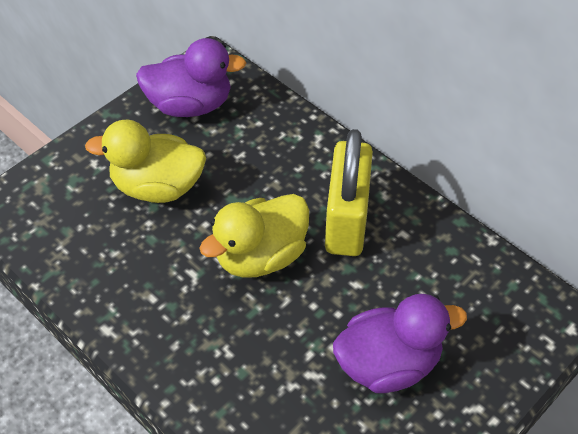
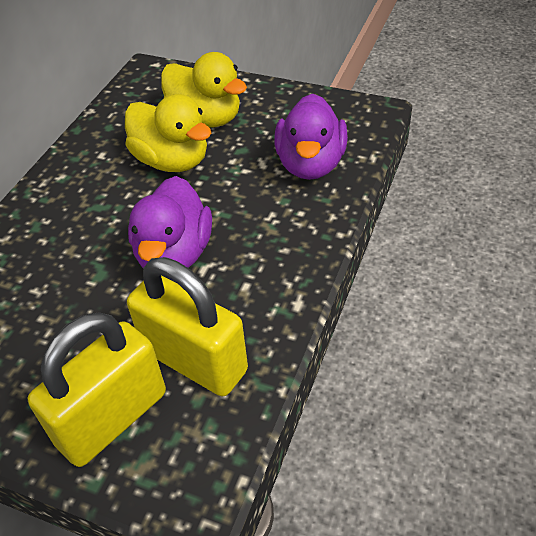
yellow padlock: [325,129,373,256] = 1 -> [28,312,166,467] [127,257,248,397] = 2

